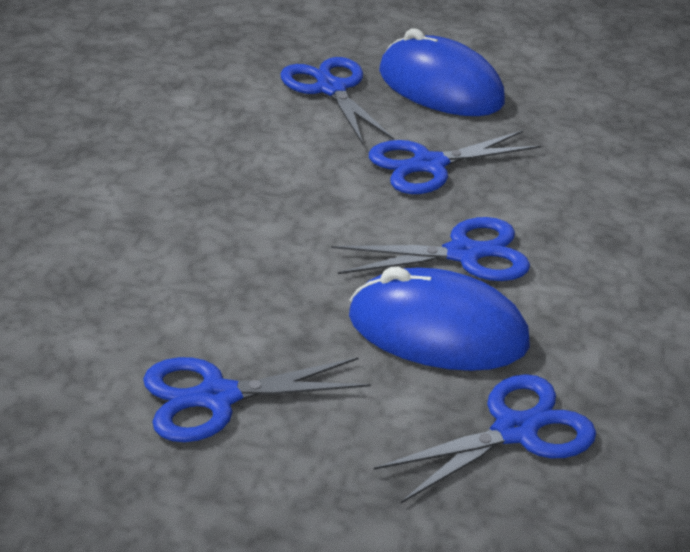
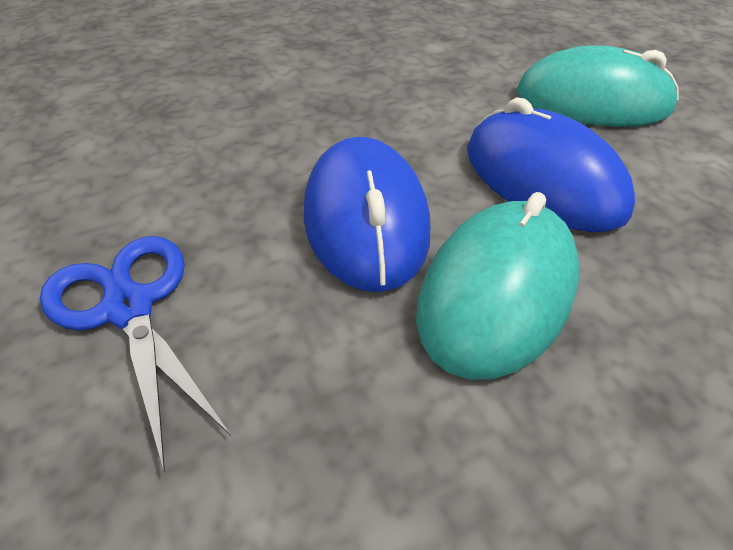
blue scissors: [143,357,371,442] [281,57,394,144] [331,217,530,281] [369,130,541,194] [374,374,596,503] = 5 -> [40,236,231,472] = 1
turquoise mouse: none = 0 -> [416,192,579,380] [516,46,679,127] = 2

